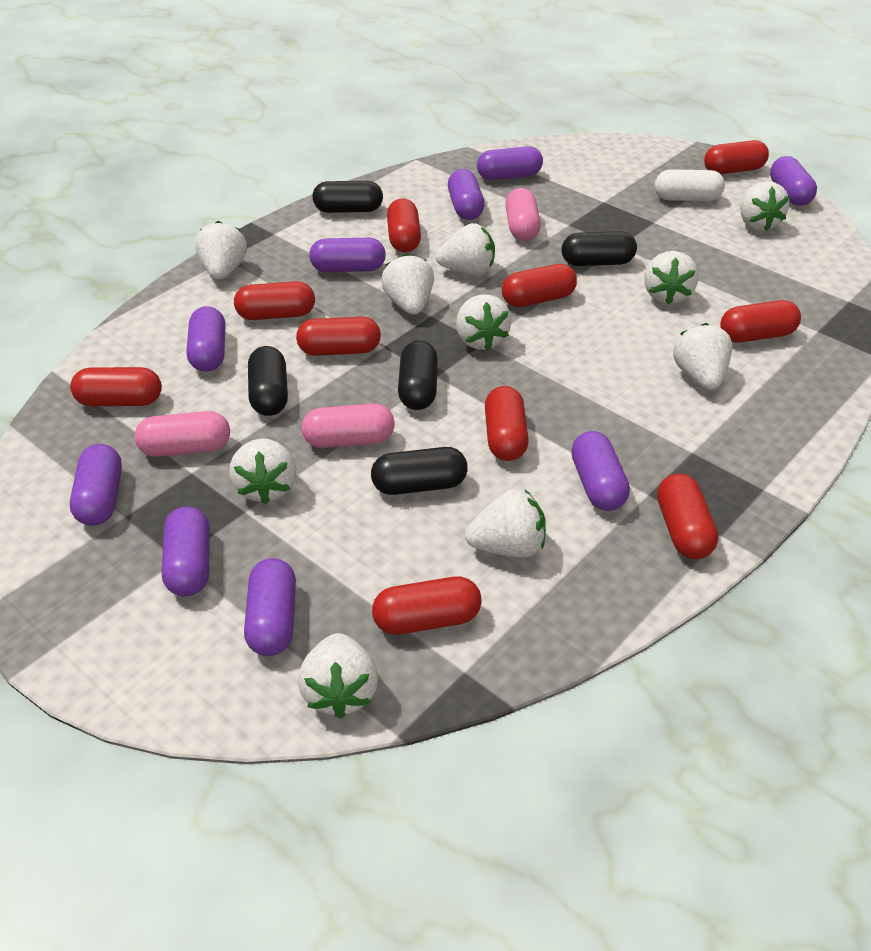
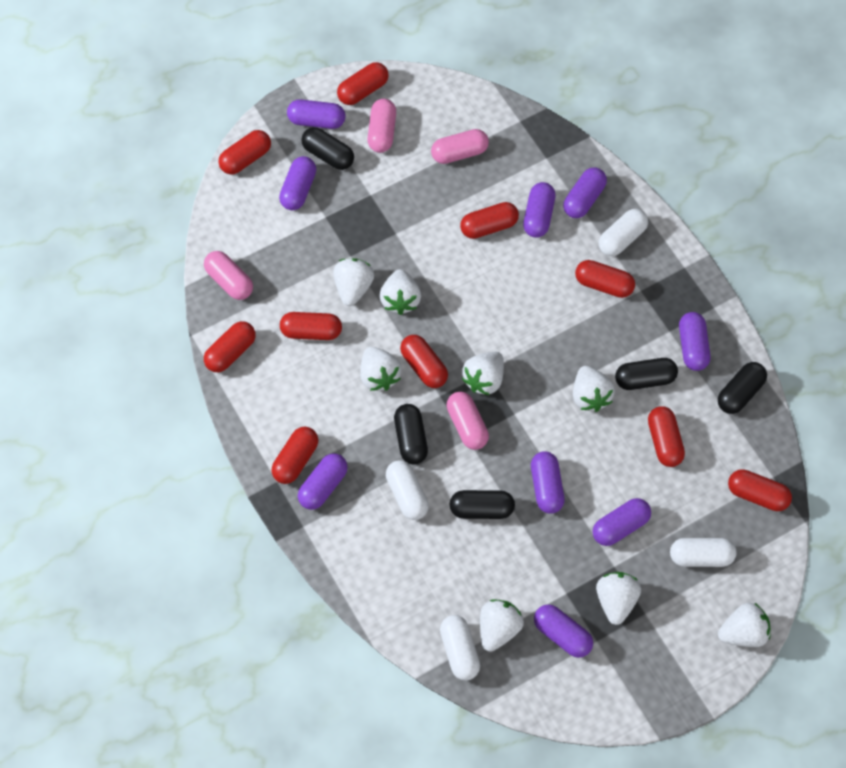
pink capsule: [134,411,230,457] [301,404,395,448] [506,188,541,241] = 3 -> [204,251,253,300] [367,99,396,153] [431,129,489,164] [447,392,489,450] = 4
white capsule: [654,169,725,201] = 1 -> [386,460,429,520] [440,615,480,680] [599,209,648,256] [670,538,736,567] = 4
white strawberry: [195,221,247,279] [229,438,296,504] [298,633,378,719] [381,254,434,315] [436,223,495,275] [456,295,512,350] [465,489,546,558] [644,251,698,305] [673,323,732,390] [740,181,789,231] = 10 -> [333,258,374,306] [360,347,401,391] [380,269,421,315] [462,352,504,395] [480,599,524,652] [573,366,615,412] [596,572,641,625] [718,603,770,647] = 8

